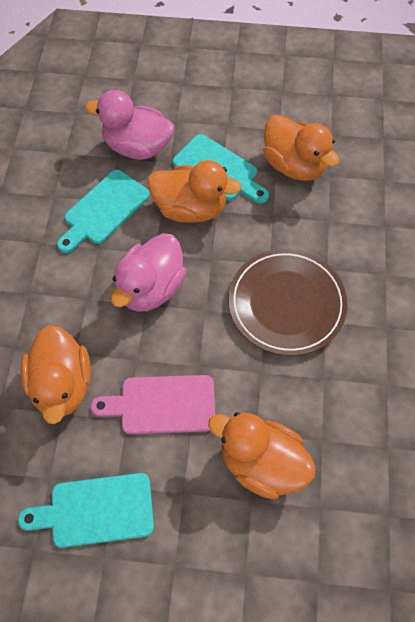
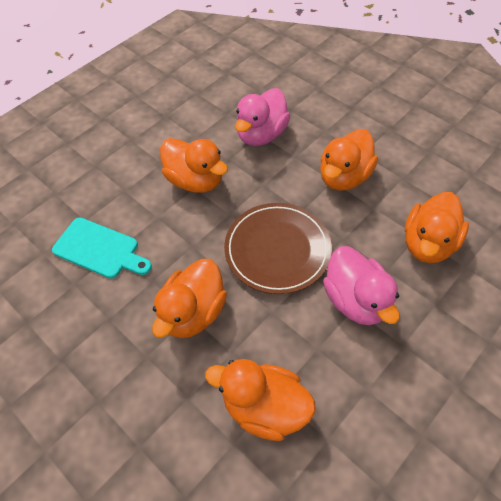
orange duck: [21,325,91,424] [147,160,242,223] [208,412,316,500] [263,115,340,181] = 4 -> [152,259,227,338] [160,138,228,193] [205,359,316,441] [320,129,378,191] [405,192,469,263] = 5
pink cutting board: [90,375,215,434] = 1 -> none = 0
turquoise cutting board: [18,473,154,548] [57,170,150,253] [173,134,269,204] = 3 -> [52,218,152,279] = 1

